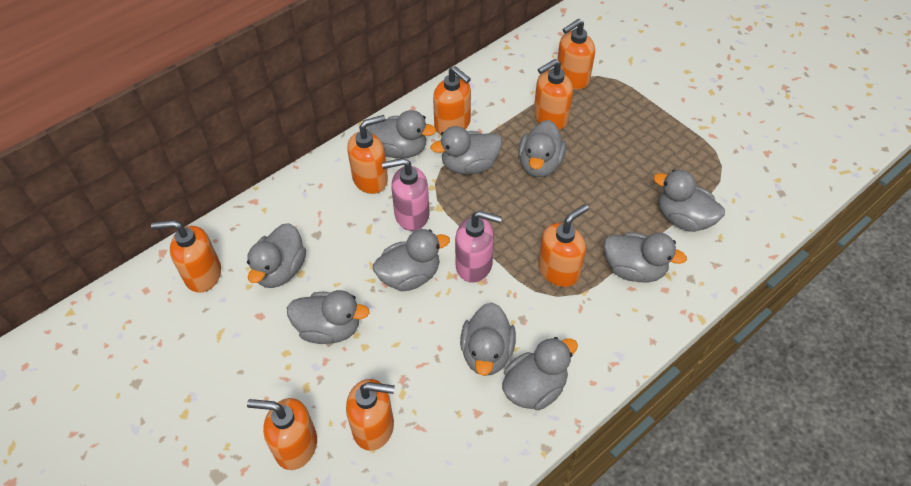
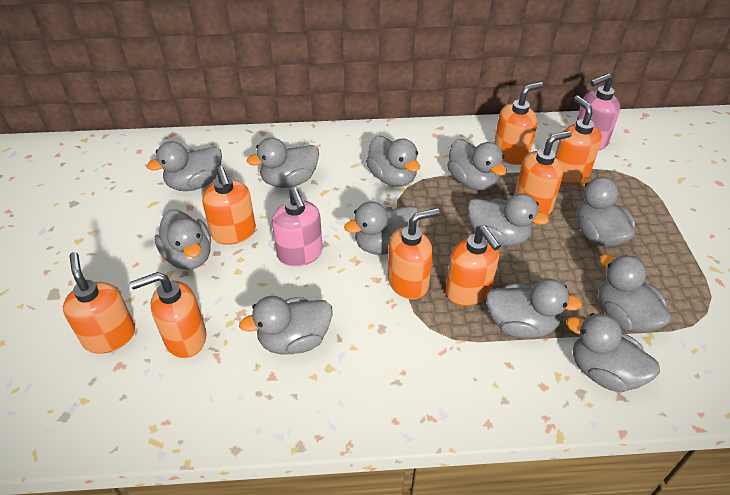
grey duck: [247,223,306,288] [287,290,370,344] [366,110,436,159] [373,229,450,291] [430,126,502,175] [460,302,516,376] [502,337,578,410] [518,120,566,177] [604,232,687,282] [653,170,725,232] = 10 -> [147,141,222,191] [155,209,211,270] [239,296,333,354] [247,137,319,188] [344,201,419,255] [366,136,420,187] [447,139,507,190] [467,193,549,246] [486,278,582,338] [566,313,660,393] [576,177,635,247] [598,254,672,333] = 12

